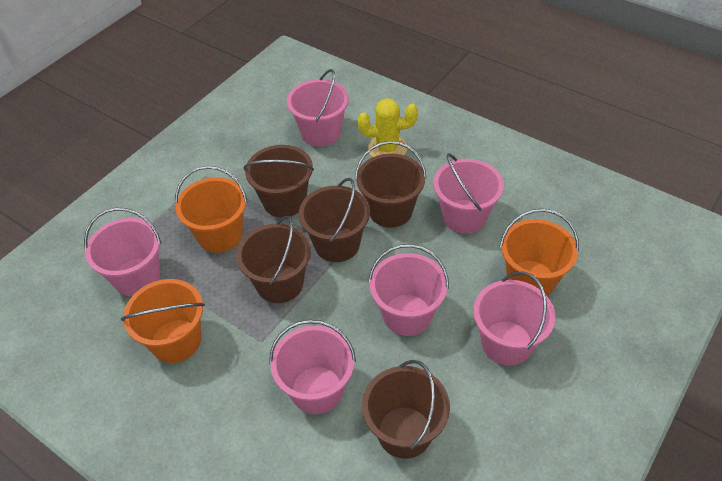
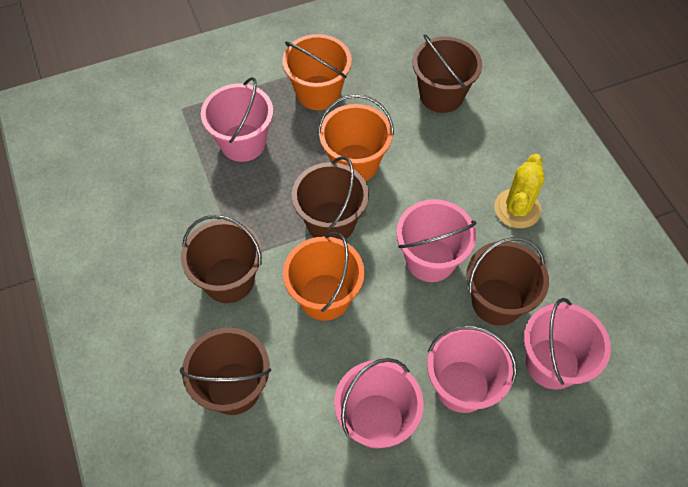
pink bucket: [84,208,161,296] [269,320,356,414] [287,69,349,147] [368,244,449,336] [433,153,504,234] [473,271,555,365] = 6 -> [201,77,273,162] [334,358,424,449] [396,199,476,282] [427,326,517,413] [524,298,611,390] = 5

